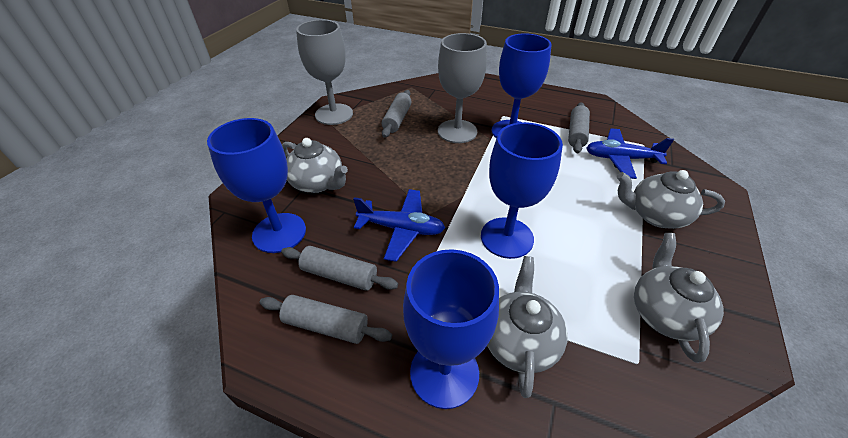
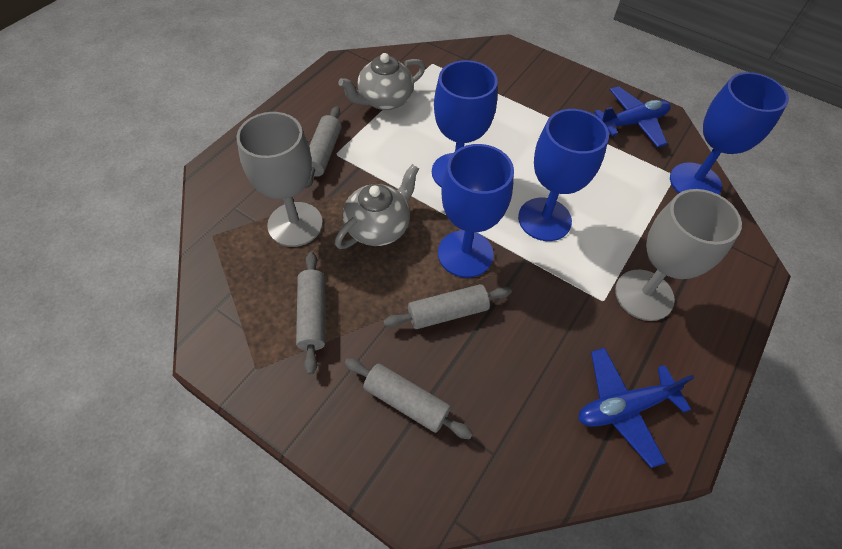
grey teapot: [282,138,348,193] [487,256,568,398] [617,170,725,229] [634,233,724,363] = 4 -> [335,164,419,249] [338,53,425,110] = 2

